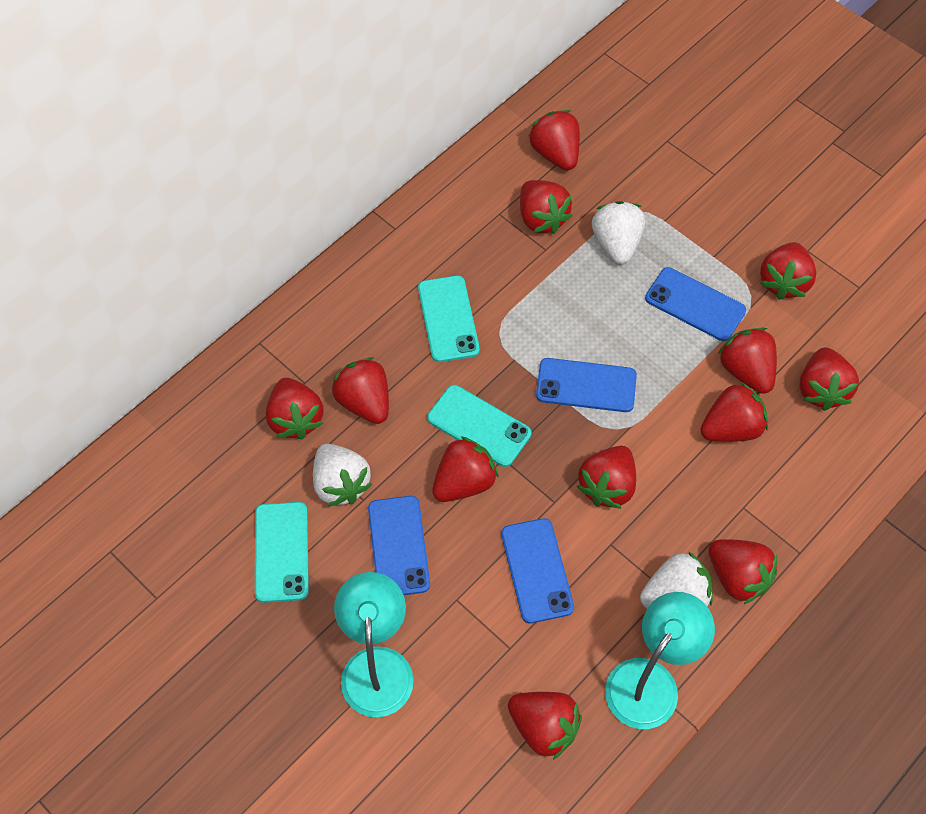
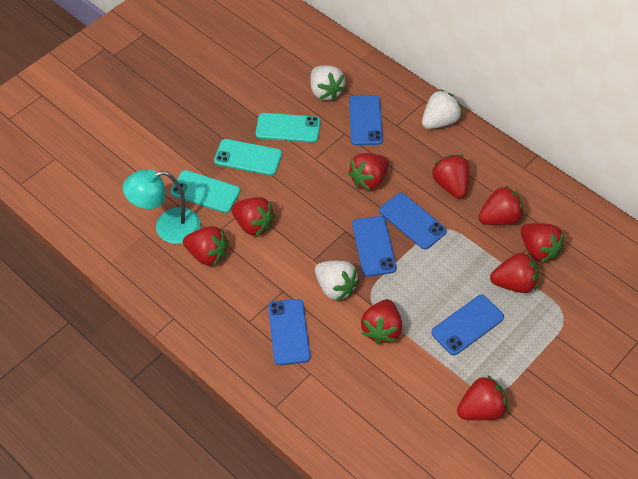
blue phone: [368,496,430,595] [501,518,574,623] [536,358,637,412] [645,267,746,341] = 4 -> [268,299,310,365] [349,95,383,145] [352,216,397,277] [379,193,447,249] [431,295,504,355] = 5
red strawberry: [266,378,323,440] [331,357,389,424] [432,436,499,502] [508,692,582,760] [520,180,573,234] [529,110,580,170] [577,446,636,509] [700,382,768,442] [709,539,777,604] [718,328,777,394] [760,242,816,300] [800,348,859,411] = 12 -> [183,226,229,266] [231,197,275,236] [348,153,389,191] [361,299,402,345] [432,155,470,198] [457,375,508,420] [478,185,524,225] [490,253,539,293] [521,223,564,263] = 9
turquoise lamp: [334,572,414,717] [605,592,715,729] = 2 -> [123,169,200,244] = 1

